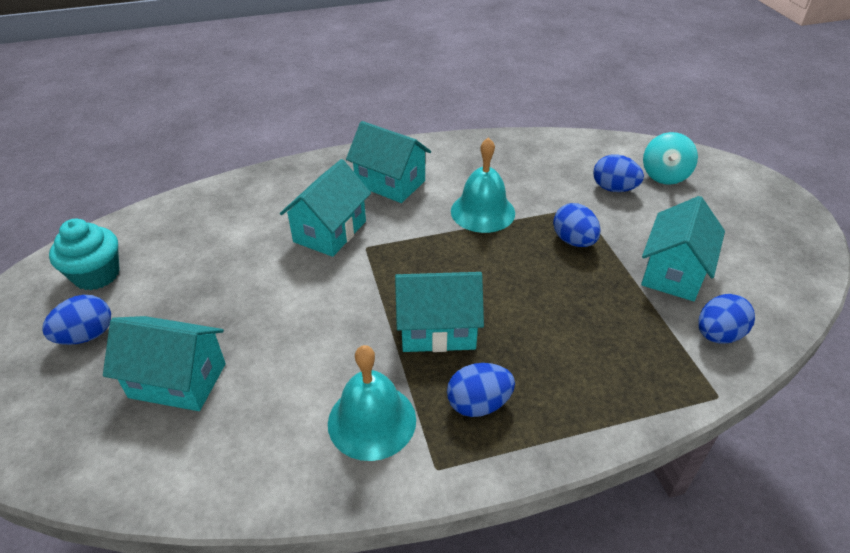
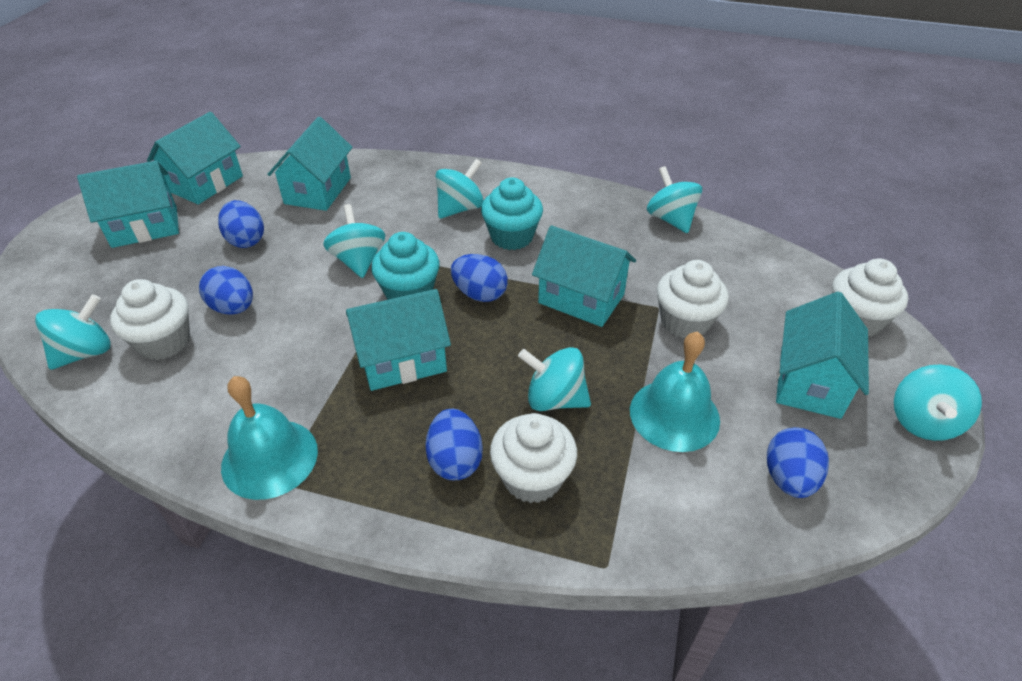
turquoise cupcake: [49,219,120,290] = 1 -> [371,232,440,300] [481,177,543,250] = 2
turquoise house: [103,316,226,411] [280,159,371,257] [346,121,431,203] [395,272,484,352] [641,196,725,301] = 5 -> [77,161,179,248] [147,112,243,205] [267,116,352,211] [346,289,451,391] [532,226,636,327] [776,292,869,419] = 6
turquoise spinning top: [643,132,698,185] = 1 -> [35,294,111,370] [323,204,385,278] [435,159,484,219] [518,347,591,411] [647,166,702,233] [894,365,982,441] = 6
white cupcake: none = 0 -> [110,279,190,360] [490,413,577,503] [656,260,729,338] [832,258,908,336] = 4

